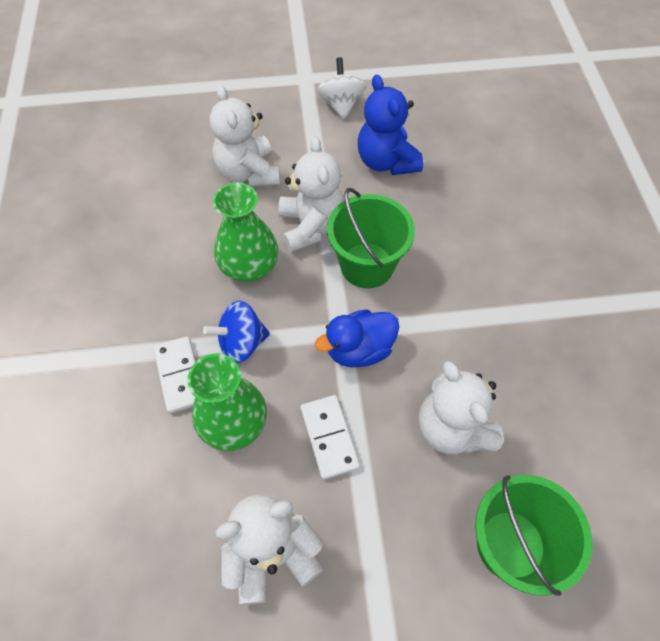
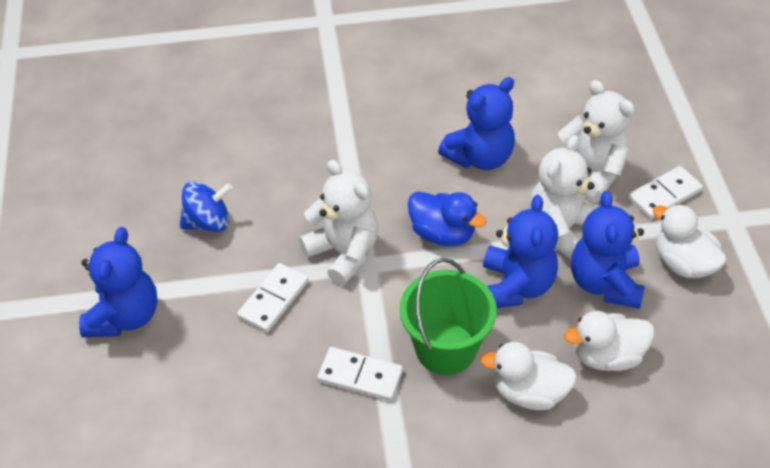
blue teddy bear: [358,75,423,175] = 1 -> [79,227,158,337] [438,77,515,170] [483,195,558,308] [571,191,645,309] = 4
green bucket: [327,188,415,288] [475,475,592,596] = 2 -> [400,258,497,375] = 1
green vase: [187,354,267,451] [213,182,278,282] = 2 -> none = 0
white domino: [153,336,196,413] [300,395,360,480] = 2 -> [237,263,309,333] [317,347,403,401] [628,166,703,219] = 3
white duck: none = 0 -> [480,342,577,410] [564,311,655,371] [653,204,727,278] = 3
white spinning top: [317,57,366,120] = 1 -> none = 0
white teddy bear: [210,85,280,187] [216,494,324,605] [279,136,344,253] [418,361,504,454] = 4 -> [299,160,378,285] [529,135,601,259] [558,80,635,202] = 3

